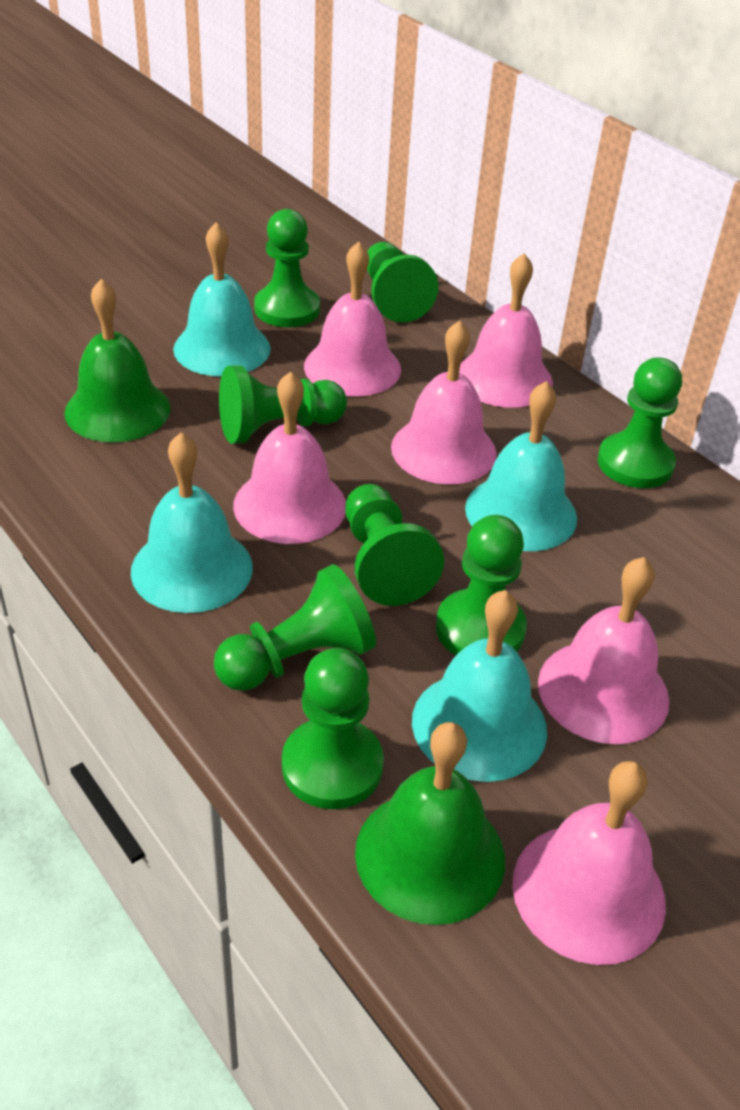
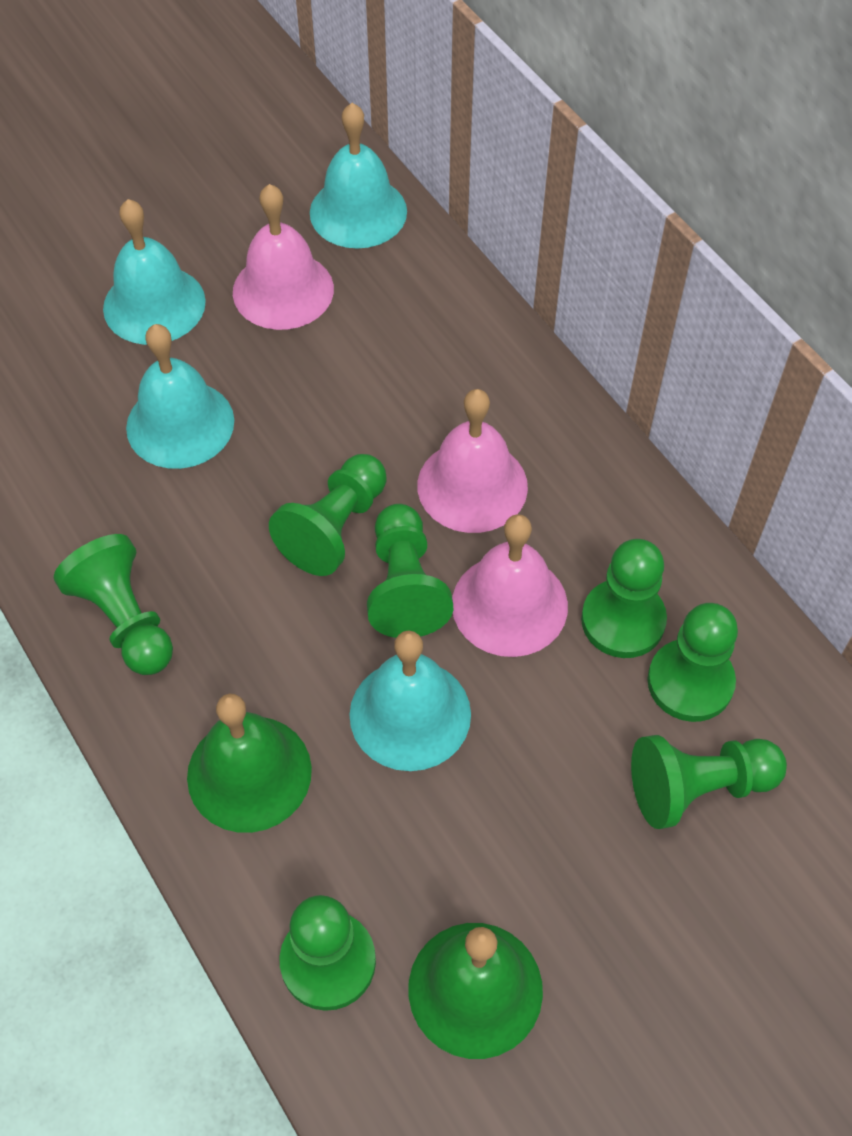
green pawn: [214,564,376,691] [219,365,347,444] [254,209,320,327] [282,648,384,809] [345,484,444,606] [367,242,438,323] [436,515,527,655] [597,357,682,488] = 8 -> [54,534,173,675] [269,454,387,576] [279,895,376,1011] [367,504,453,638] [581,539,667,658] [631,735,787,829] [647,603,738,722] = 7
pink bell: [233,371,346,544] [304,241,401,396] [391,320,497,484] [459,253,553,408] [512,761,666,965] [538,557,670,744] = 6 -> [233,184,334,330] [417,389,528,533] [452,514,568,657] = 3

